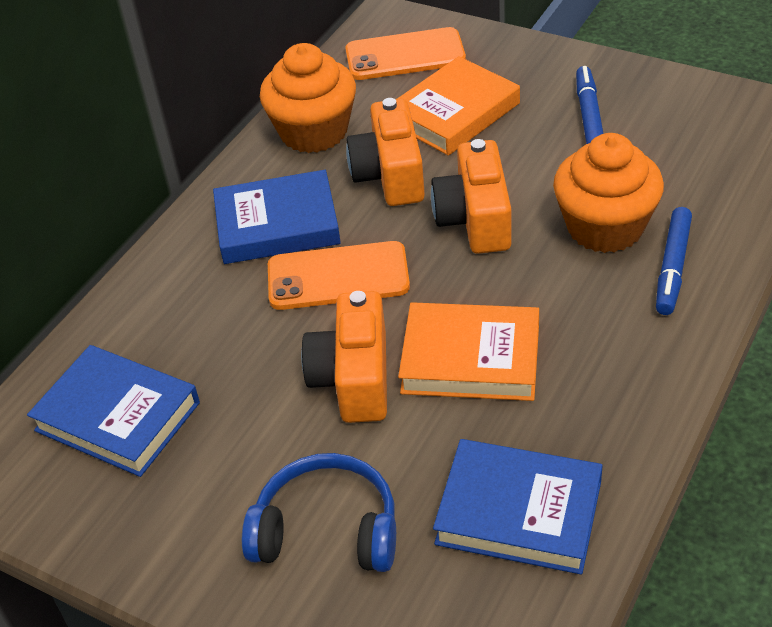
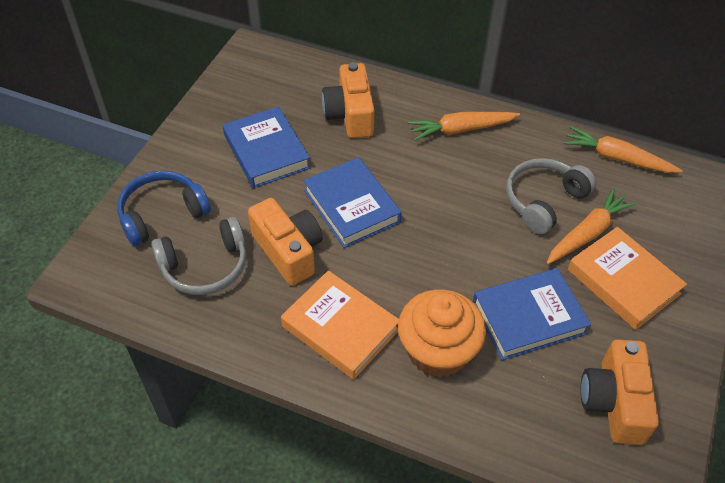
blue marker: [576,66,603,144] [656,207,692,315] = 2 -> none = 0
grey headphones: none = 0 -> [151,217,247,295] [506,158,596,234] = 2
orange carrot: none = 0 -> [408,112,520,141] [547,188,637,264] [563,126,683,173] = 3
orange cupcake: [260,43,356,153] [553,133,664,253] = 2 -> [398,289,486,378] = 1
orange phone: [268,241,410,310] [345,27,466,80] = 2 -> none = 0

